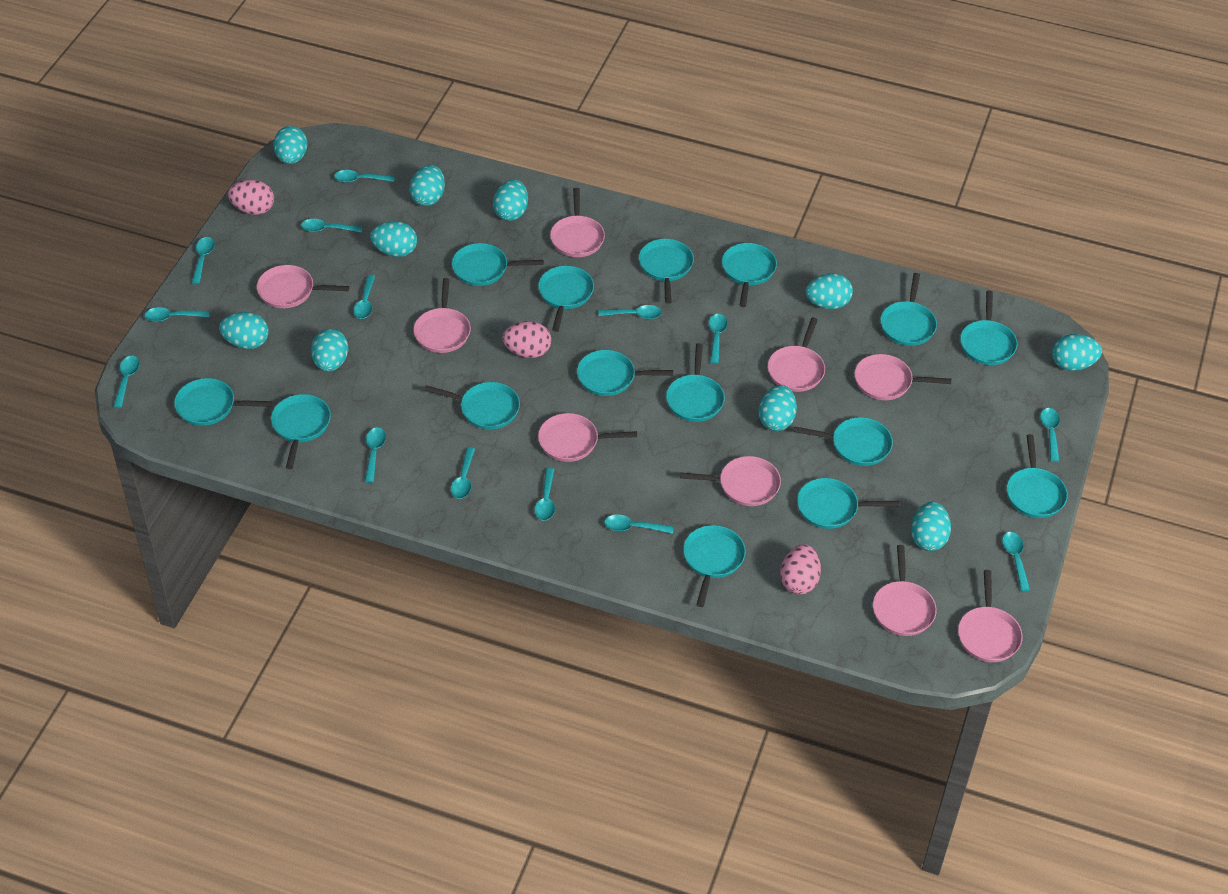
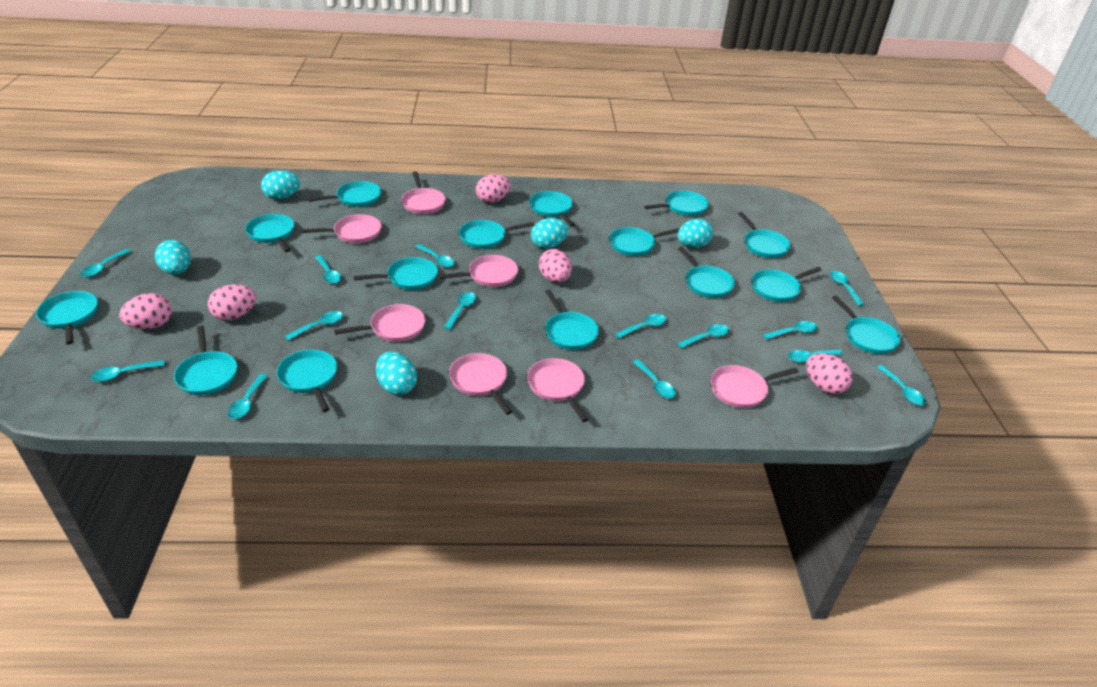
pink egg: [228,180,274,215] [502,321,551,358] [780,544,821,595] = 3 -> [119,293,172,329] [208,284,256,321] [476,174,511,203] [539,249,572,283] [806,353,853,394] = 5
pink pan: [257,265,349,308] [413,278,471,353] [538,413,637,462] [550,188,605,257] [680,456,781,506] [768,318,825,392] [854,354,951,400] [873,545,937,636] [958,570,1023,662] = 9 -> [301,214,382,243] [334,304,425,342] [401,171,446,214] [438,255,518,287] [449,353,512,415] [527,358,589,422] [710,365,799,408] = 7
turquoise egg: [219,312,269,349] [273,126,308,164] [311,329,349,372] [370,221,417,257] [409,165,445,206] [493,179,528,221] [759,385,797,431] [805,273,853,309] [911,502,951,551] [1052,334,1102,371] = 10 -> [155,240,191,275] [261,171,300,200] [376,352,417,395] [531,218,569,249] [678,218,713,248] = 5

